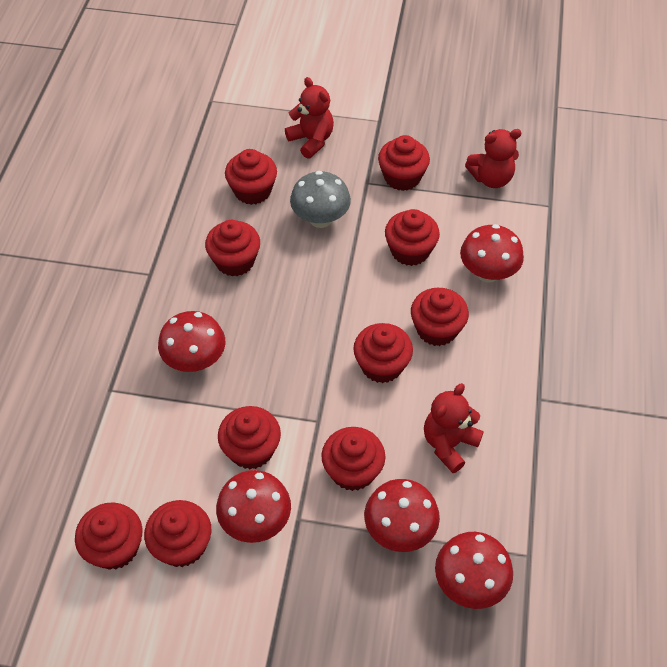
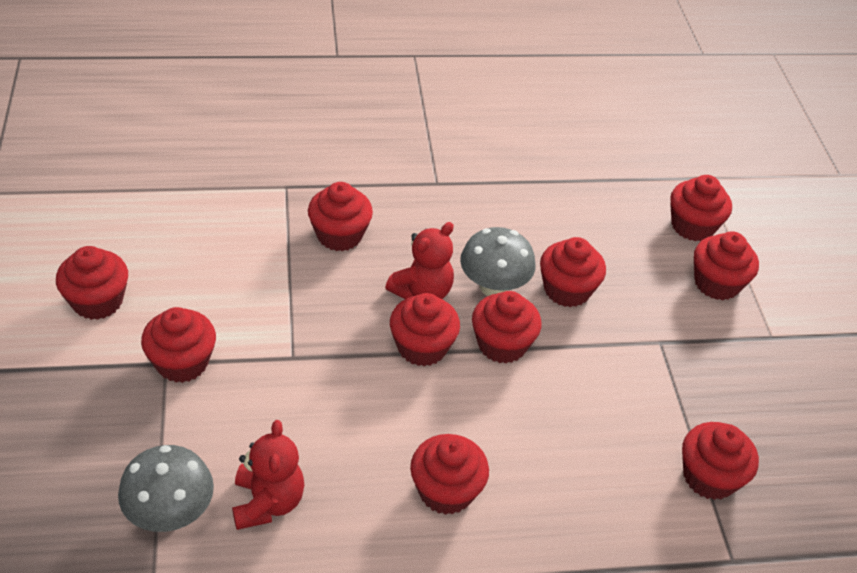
grey mushroom: [290,171,351,228] = 1 -> [118,445,214,532] [460,227,536,296] = 2
red mushroom: [158,311,225,372] [216,470,291,543] [364,479,440,552] [435,532,513,609] [460,224,524,283] = 5 -> none = 0
red teddy bear: [285,77,334,159] [424,383,484,473] [465,129,522,188] = 3 -> [232,420,304,530] [385,222,454,299] = 2

